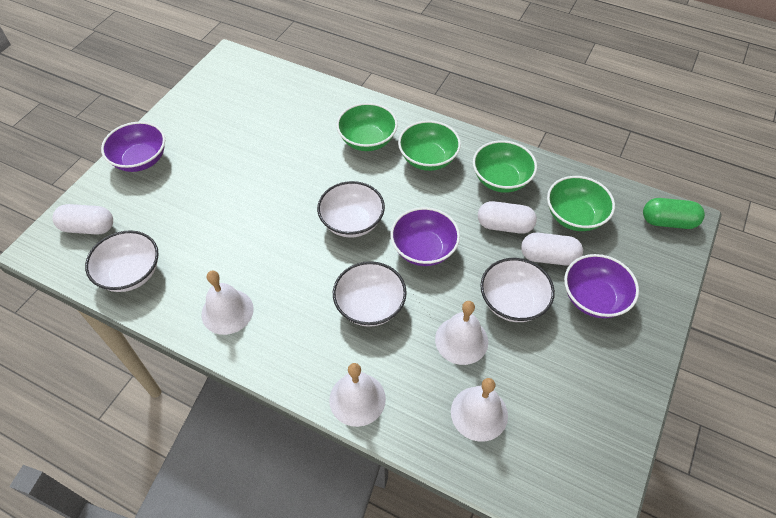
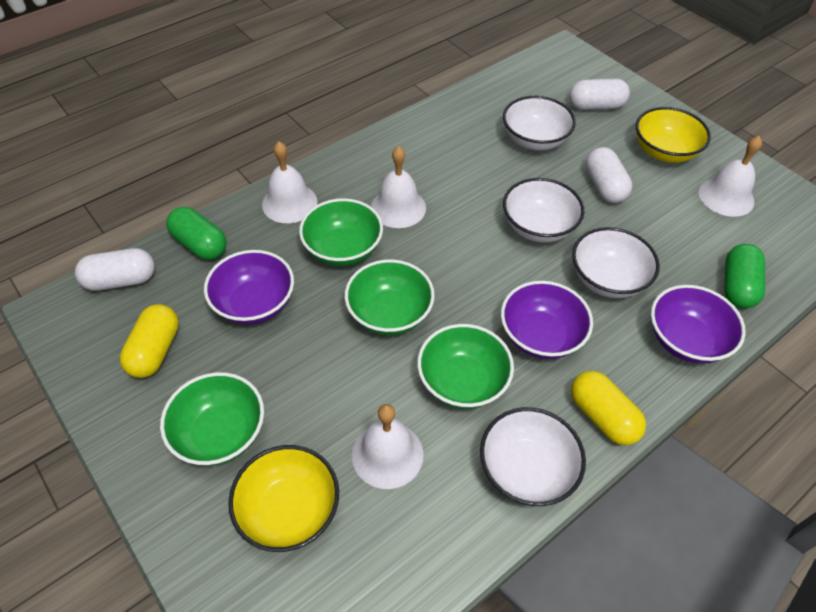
green capsule: [643,198,705,229] = 1 -> [166,207,227,260] [724,244,765,309] = 2
yellow bowl: none = 0 -> [228,445,339,552] [636,107,711,163] = 2
yellow capsule: none = 0 -> [120,304,179,378] [571,371,646,445] = 2

